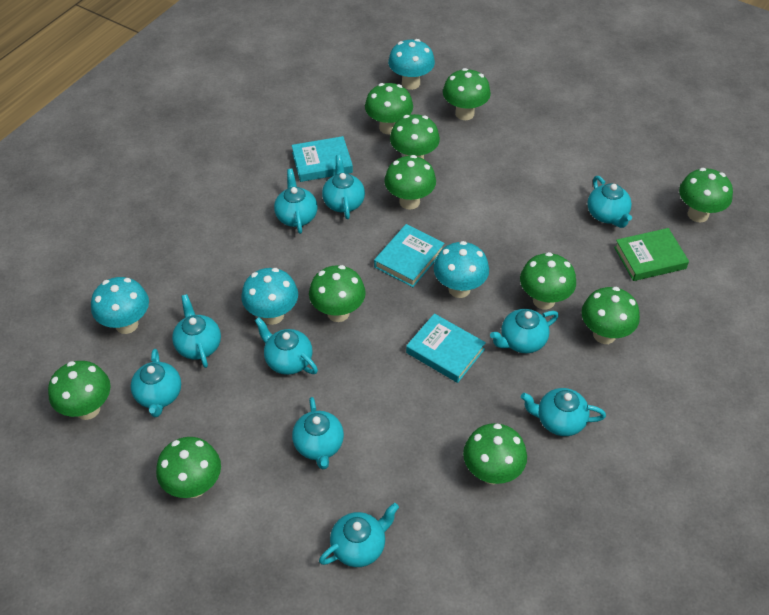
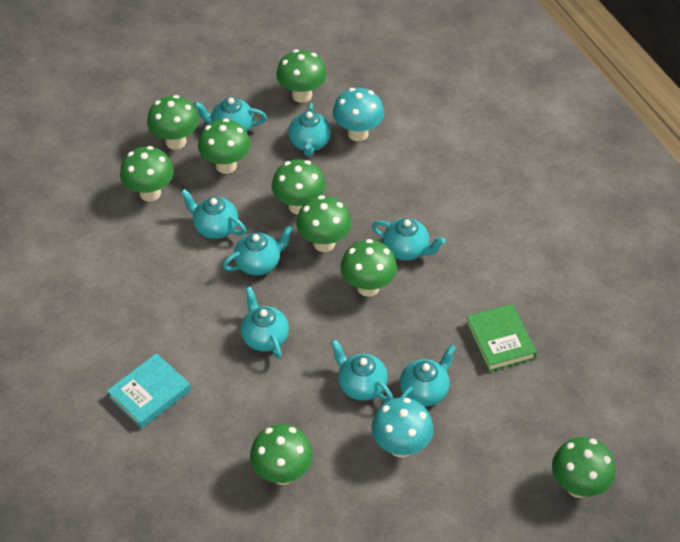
green mushroom: [48,361,111,420] [156,437,221,498] [309,265,366,322] [365,83,413,135] [384,155,436,210] [390,114,440,159] [443,68,491,120] [463,423,527,484] [520,252,576,310] [581,287,640,344] [679,168,733,222] = 11 -> [120,146,174,202] [147,95,199,150] [198,118,251,174] [250,424,313,485] [272,159,326,214] [276,49,327,103] [296,195,351,252] [341,239,397,297] [552,437,616,498] = 9
turquoise book: [291,136,353,182] [374,224,445,287] [406,313,486,383] = 3 -> [107,353,191,429] = 1
turquoise mushroom: [91,277,149,334] [241,268,298,325] [388,39,435,90] [434,241,489,298] = 4 -> [333,88,384,141] [371,397,434,458] = 2
turquoise teapot: [131,349,181,417] [172,294,221,368] [255,317,318,375] [274,169,317,234] [292,397,344,470] [319,503,399,567] [322,155,365,219] [490,309,559,353] [521,388,606,436] [587,176,632,228] = 10 -> [181,189,246,239] [194,97,267,132] [223,225,293,276] [241,286,289,359] [288,103,331,156] [331,340,393,402] [372,218,445,261] [400,344,456,406] = 8

